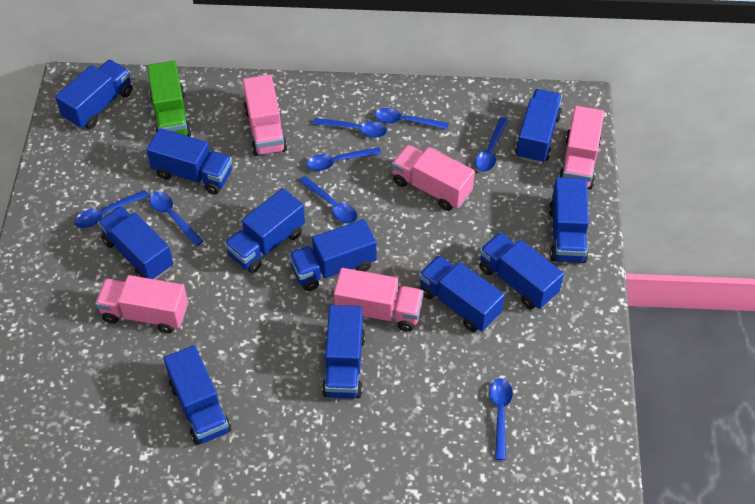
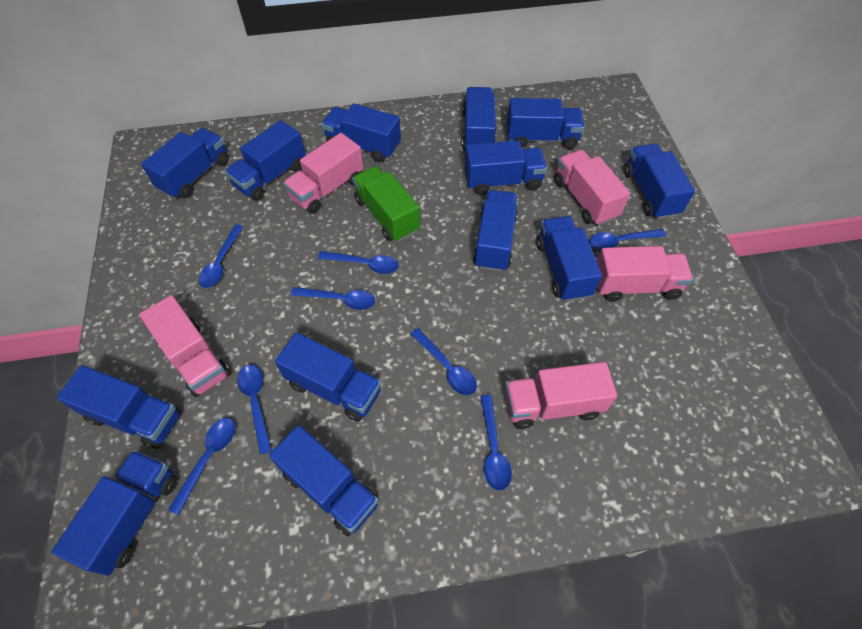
blue truck: [55,60,132,129] [98,206,173,280] [147,128,232,194] [164,345,231,445] [224,188,305,273] [289,219,377,291] [322,305,365,398] [419,255,504,332] [479,232,564,309] [515,89,562,164] [549,177,589,263] = 11 -> [51,450,177,576] [56,365,182,449] [141,128,229,199] [225,120,306,201] [269,425,379,536] [275,332,381,422] [322,103,401,162] [462,87,496,151] [464,141,547,195] [473,190,518,272] [507,98,585,149] [536,216,602,302] [624,144,695,219] = 13

